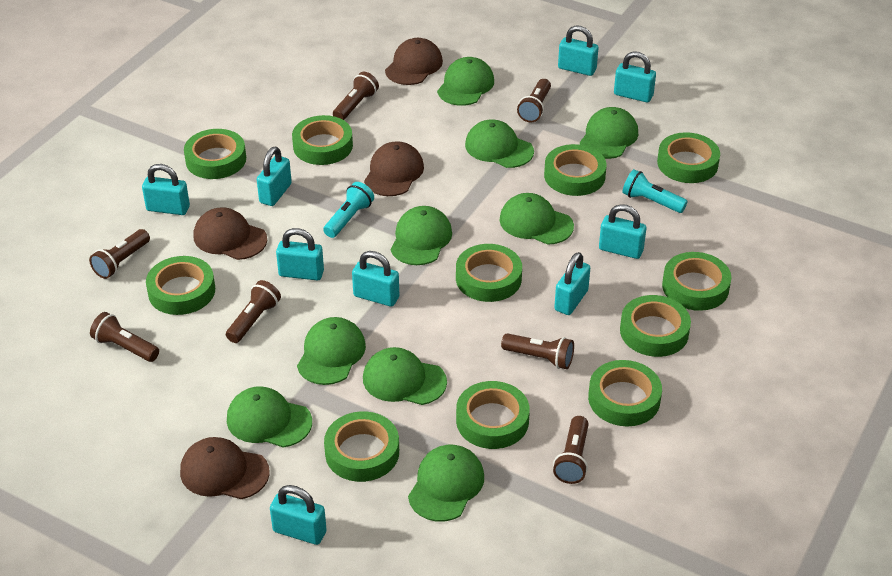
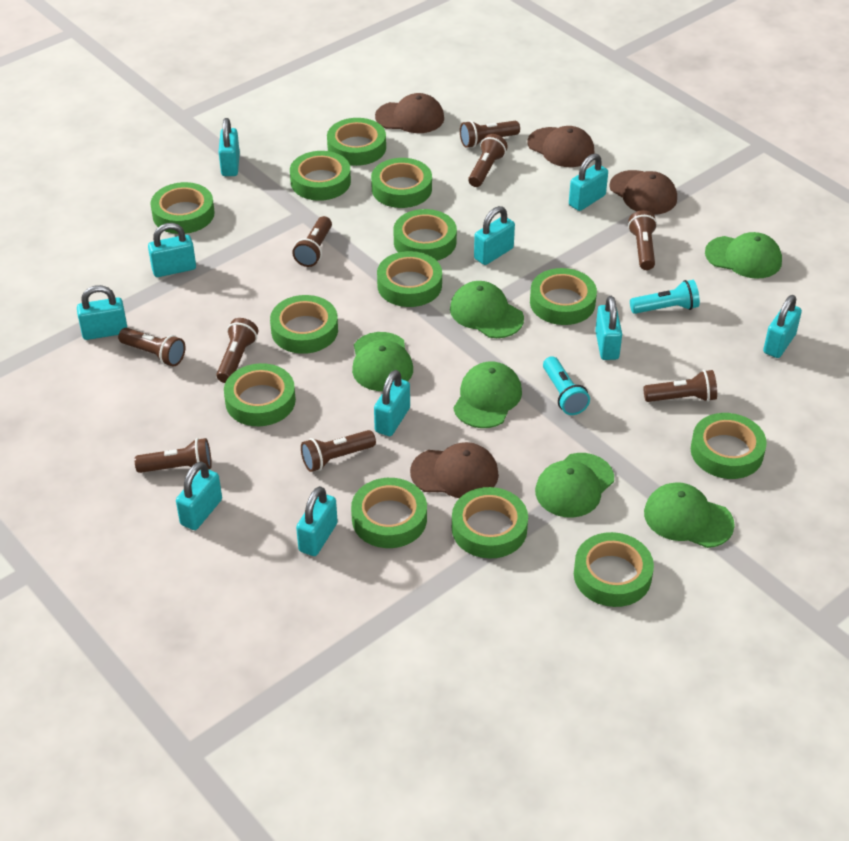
brown flashlight: [89,229,150,279] [90,312,159,362] [226,280,281,343] [333,72,379,120] [501,333,574,369] [517,79,551,122] [553,416,589,484] = 7 -> [118,328,185,367] [135,438,212,473] [216,318,258,383] [292,216,332,267] [301,430,376,472] [460,120,520,148] [468,134,508,187] [628,210,657,270] [643,370,717,402] = 9
green cap: [227,386,312,448] [297,317,366,385] [363,347,447,405] [391,206,452,265] [408,445,484,522] [437,57,494,106] [465,120,534,168] [499,193,574,245] [580,107,638,159] = 9 -> [352,332,413,391] [450,281,524,338] [453,361,522,428] [535,453,614,518] [644,482,735,548] [705,232,782,279] = 6
green tape: [146,256,215,315] [184,129,246,179] [292,115,353,165] [324,411,399,482] [456,244,522,302] [456,381,530,449] [544,144,607,196] [588,360,662,426] [620,295,691,357] [657,132,720,183] [662,252,732,311] = 11 -> [150,182,215,234] [224,363,296,426] [270,295,338,354] [290,151,351,201] [327,118,386,166] [351,478,427,548] [371,158,432,208] [377,251,442,307] [393,209,457,261] [452,487,528,559] [530,268,597,325] [574,532,654,607] [691,413,767,479] = 13
turquoise padlock: [142,164,190,215] [257,147,292,206] [270,485,327,545] [276,228,324,280] [352,251,399,307] [554,252,590,315] [558,26,599,76] [599,204,646,259] [614,51,656,103] = 9 -> [77,285,127,340] [148,223,196,277] [176,462,222,530] [219,118,240,176] [296,486,338,556] [374,370,410,436] [474,206,515,265] [569,153,608,211] [595,296,622,360] [763,295,802,358] = 10

